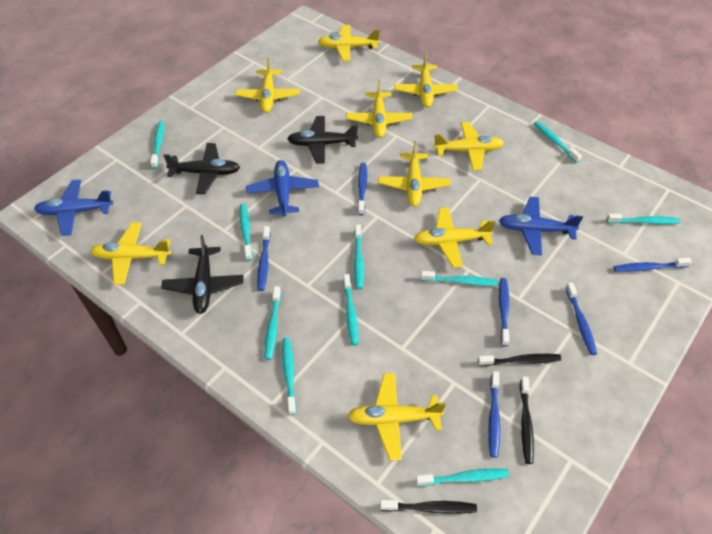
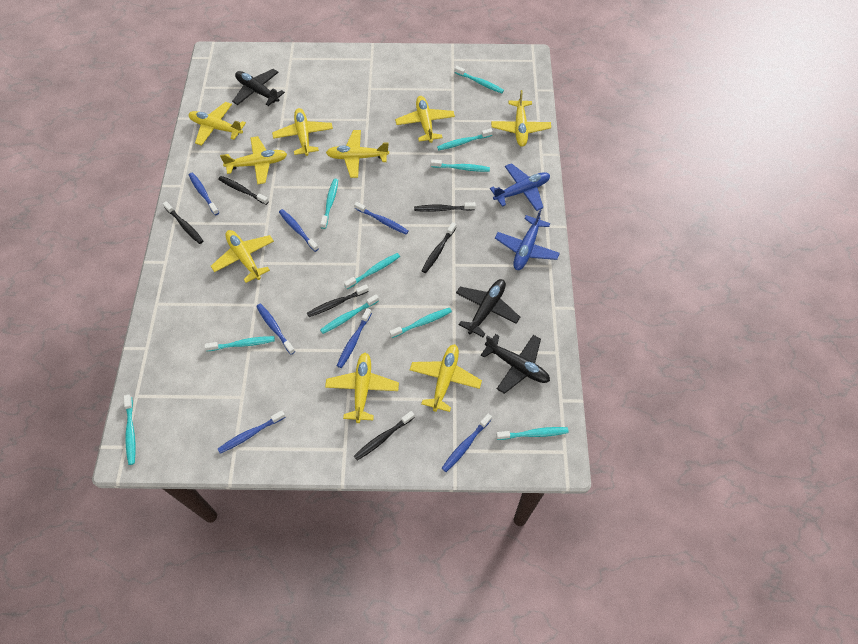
black toothbrush: [380,500,477,514] [477,354,561,366] [520,377,534,464] = 3 -> [163,201,203,244] [218,176,269,205] [307,284,369,317] [354,411,415,461] [414,202,476,212] [421,222,456,273] = 6
blue plane: [34,179,113,236] [246,160,319,217] [499,197,583,255] = 3 -> [490,163,550,211] [495,209,560,270] = 2
blue toothbrush: [257,226,271,291] [358,163,367,215] [488,371,500,458] [499,278,509,346] [566,283,597,355] [613,258,692,272] = 6 -> [189,173,219,215] [218,410,285,454] [256,304,295,355] [279,209,319,252] [337,308,372,368] [354,202,409,234] [442,414,492,472] = 7

